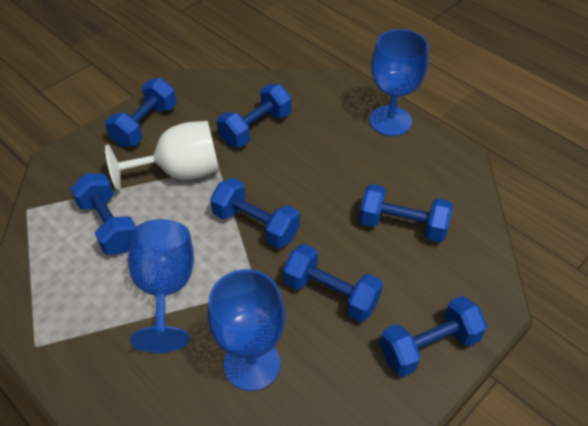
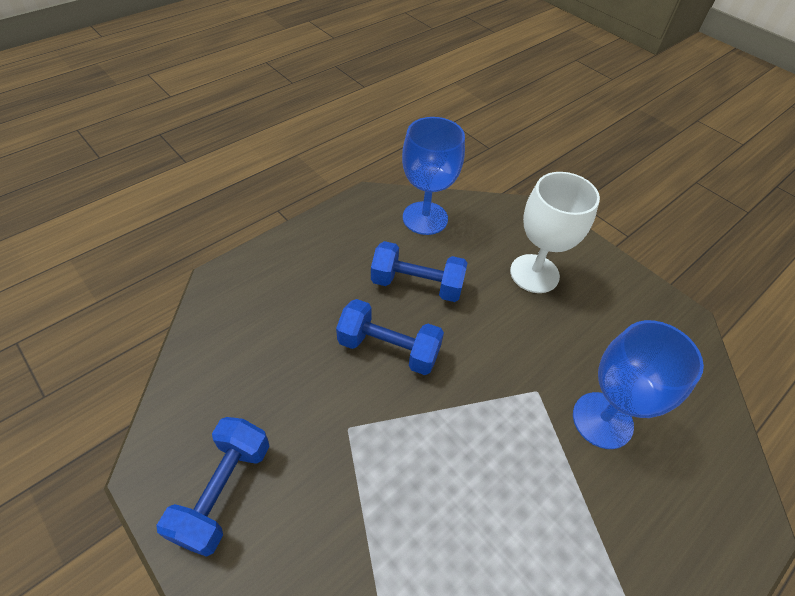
blue dumbbell: [70,173,136,255] [105,78,177,147] [210,178,300,248] [217,84,291,147] [283,244,383,322] [359,184,452,242] [380,296,487,377] = 7 -> [156,417,270,557] [336,299,444,375] [371,241,467,302] = 3
blue goblet: [128,219,194,353] [207,269,285,391] [369,29,429,136] = 3 -> [402,117,465,235] [573,320,704,449] = 2

